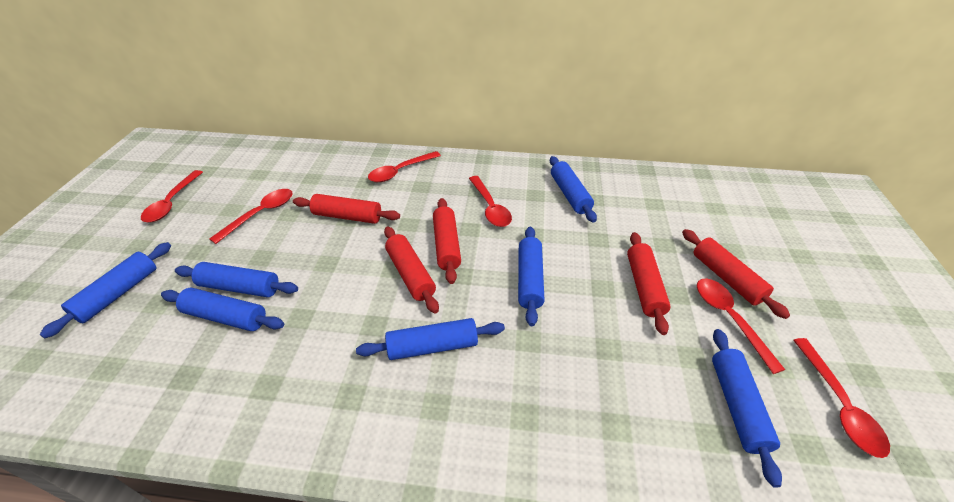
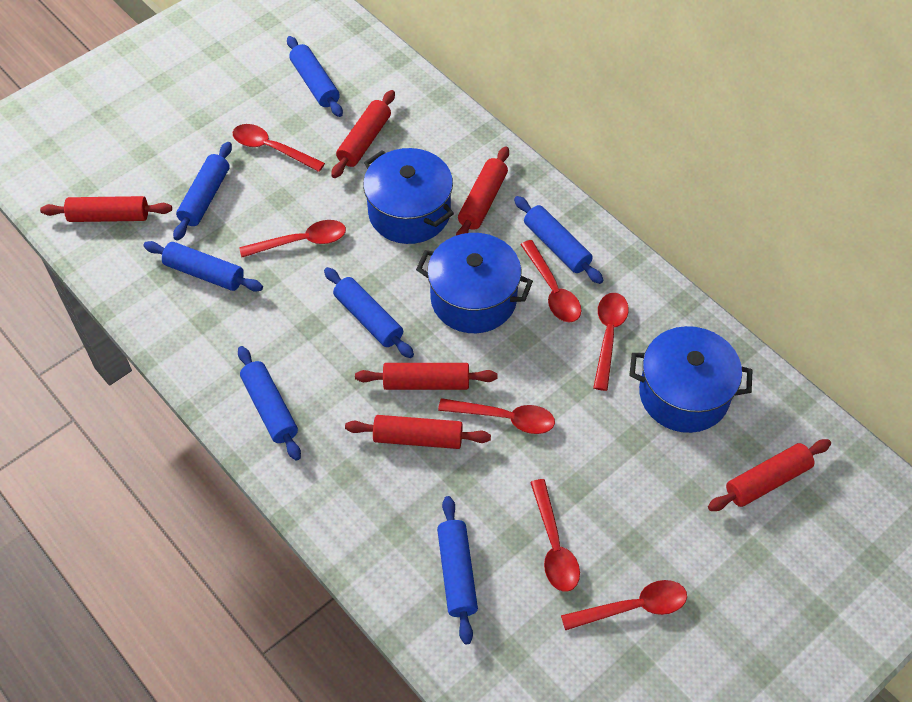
blue pot: none = 0 -> [363,148,454,244] [416,233,533,333] [629,326,753,433] = 3
red rolling pin: [293,194,400,224] [384,227,439,313] [433,198,461,284] [627,232,671,335] [682,229,790,319] = 5 -> [40,196,172,222] [331,90,395,178] [345,415,491,449] [355,363,497,390] [456,146,509,236] [708,439,831,511] = 6
red spoon: [141,170,203,222] [209,189,292,244] [368,151,441,182] [469,176,512,227] [697,278,785,374] [793,338,890,458] = 6 -> [233,124,325,172] [239,220,346,257] [438,398,555,434] [520,240,581,322] [530,479,580,592] [561,580,687,630] [593,293,629,391] = 7

